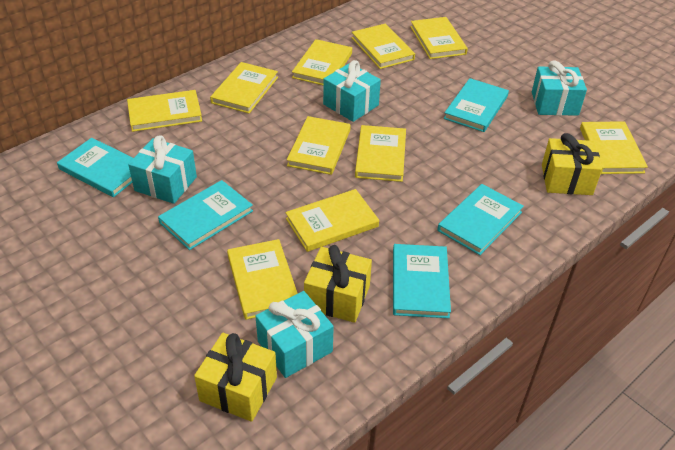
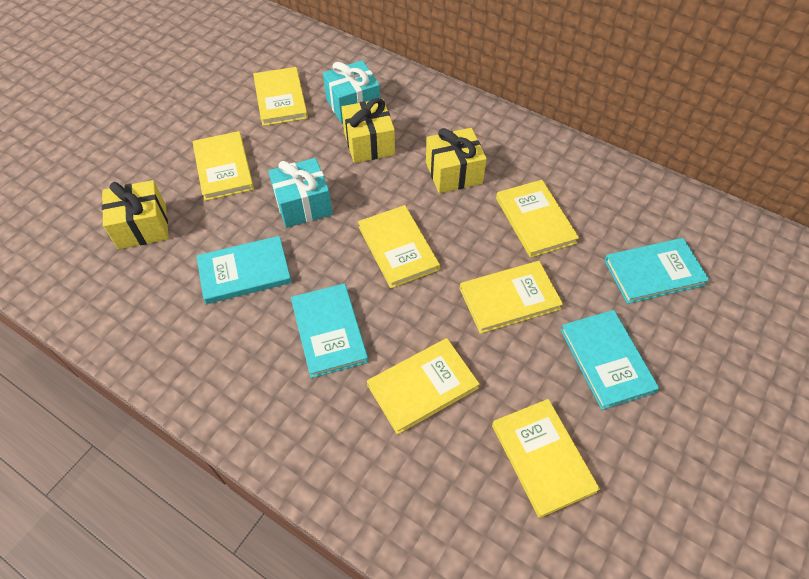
turquoise book: [57,138,133,197] [158,180,253,250] [393,244,451,318] [437,184,524,255] [444,78,509,132] = 5 -> [197,236,292,304] [291,283,368,378] [561,310,659,410] [604,238,709,304] = 4
turquoise gift: [128,135,197,204] [256,291,334,378] [323,60,381,122] [532,60,587,116] = 4 -> [268,158,333,228] [323,60,380,124] = 2
yellow book: [127,90,202,132] [210,62,278,114] [227,239,298,320] [285,189,379,252] [287,116,351,175] [292,39,352,85] [352,24,415,69] [355,125,406,182] [410,17,468,59] [580,121,648,174] = 10 -> [192,131,254,201] [253,67,308,126] [358,205,440,288] [367,338,480,435] [460,261,563,334] [492,399,600,518] [496,180,579,258] = 7

